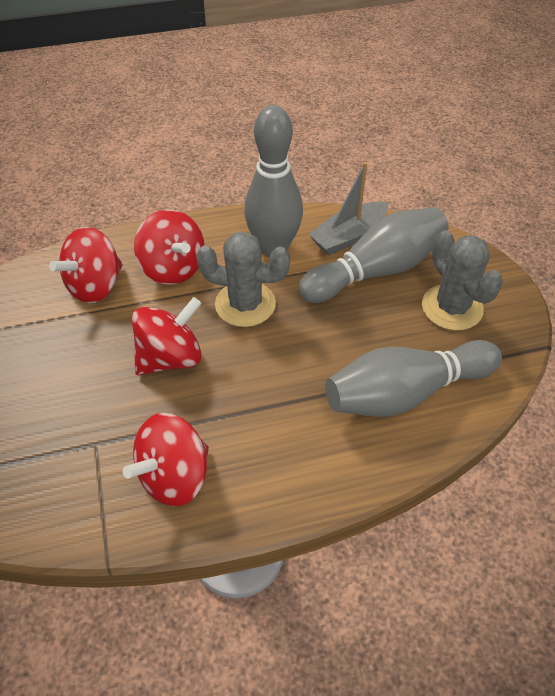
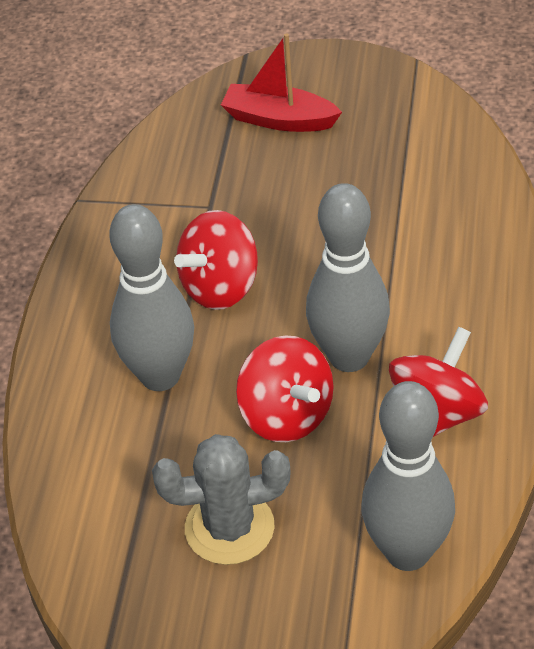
grey boat: [309,162,389,255] = 1 -> none = 0
grey cactus: [196,231,290,327] [422,230,503,331] = 2 -> [152,434,291,565] = 1
red boat: none = 0 -> [221,33,342,132] = 1
red spinning top: [49,227,123,303] [123,413,209,506] [132,297,202,375] [134,209,205,285] = 4 -> [174,210,258,310] [236,335,334,442] [389,327,488,437] = 3

